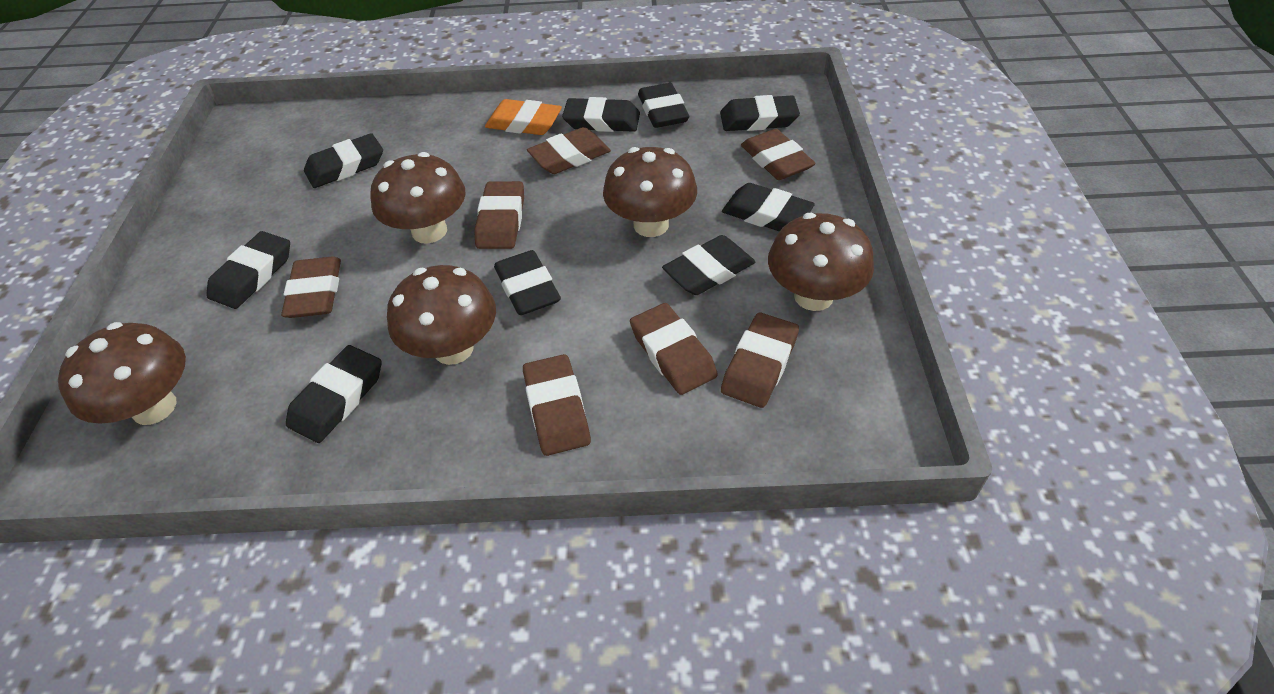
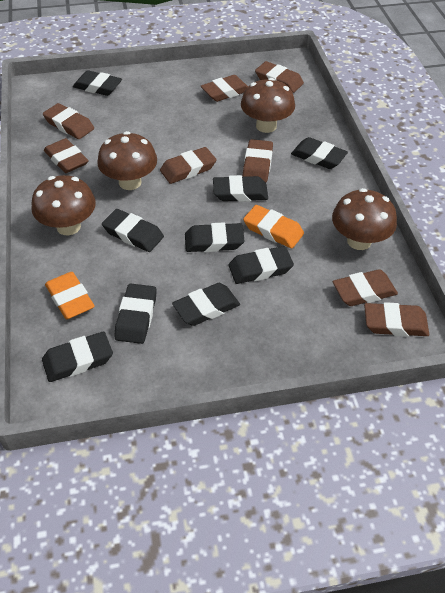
brown eraser: [281,256,341,318] [474,181,524,249] [523,354,591,456] [527,127,611,174] [630,303,718,395] [721,312,799,408] [741,129,816,180] = 7 -> [43,103,94,139] [44,138,89,173] [160,147,217,184] [201,75,248,102] [243,139,273,183] [255,61,304,93] [333,269,398,306] [364,302,429,337] = 8
brown mushroom: [58,322,186,425] [370,152,466,244] [387,265,496,365] [603,147,697,237] [768,213,874,311] = 5 -> [31,175,96,235] [97,131,157,190] [241,78,295,133] [332,188,397,250] = 4
orange eraser: [485,99,562,135] = 1 -> [45,272,95,319] [243,205,304,248] = 2

